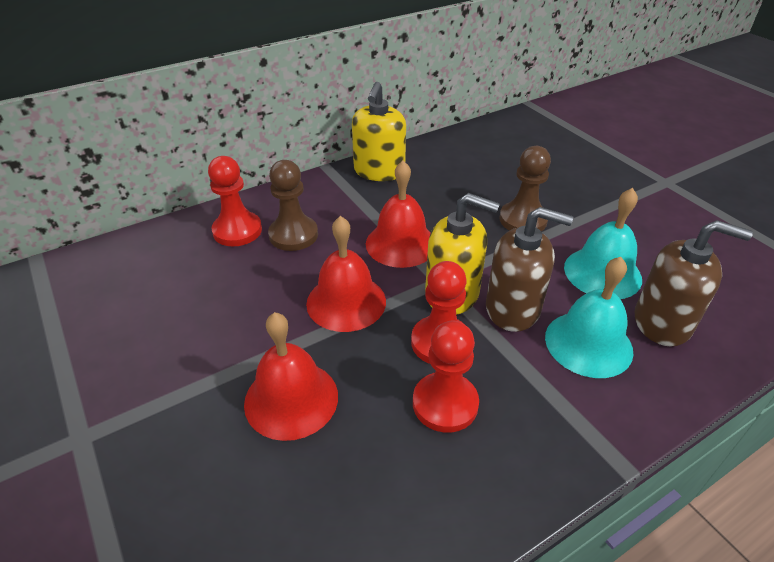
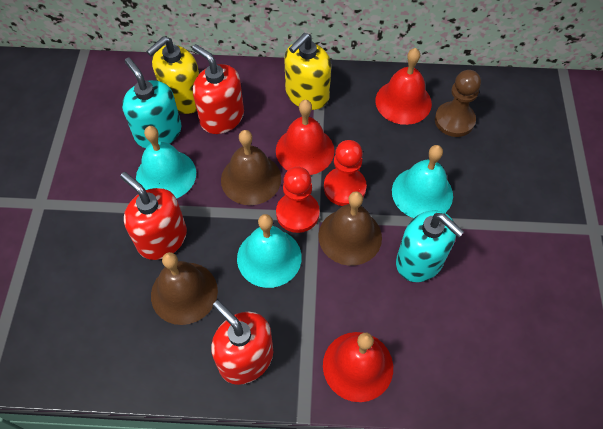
brown bell: none = 0 -> [151,252,218,325] [221,130,281,205] [318,191,382,266] = 3
brown pawn: [268,160,318,251] [499,146,551,232] = 2 -> [435,70,481,137] = 1
brown soap dispenser: [486,207,573,332] [635,220,753,346] = 2 -> none = 0
red pawn: [208,156,262,246] [411,261,467,364] [413,321,479,433] = 3 -> [276,167,320,233] [324,140,367,206] = 2
red soap dispenser: none = 0 -> [120,172,187,260] [192,44,244,134] [211,300,273,385] = 3
turquoise bell: [545,257,633,378] [564,188,642,299] = 2 -> [136,126,196,198] [237,214,302,288] [392,145,453,218] = 3
turquoise soap dispenser: none = 0 -> [122,58,182,148] [396,210,464,282] = 2

